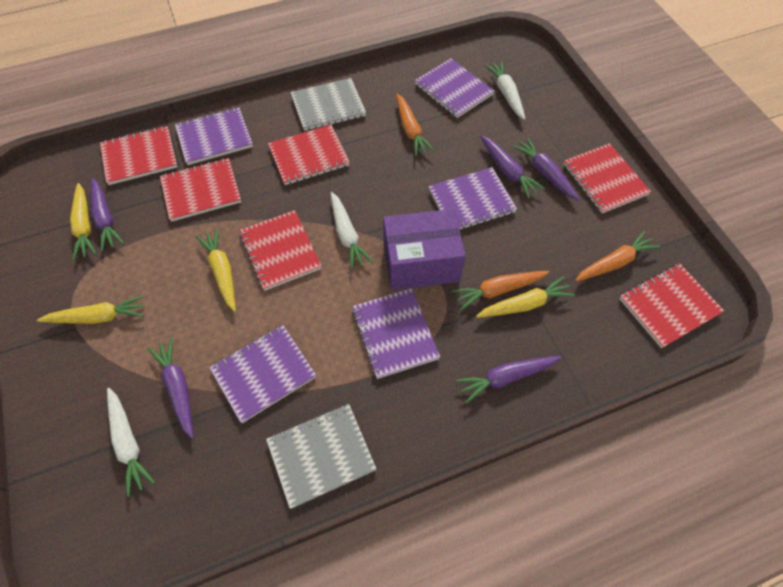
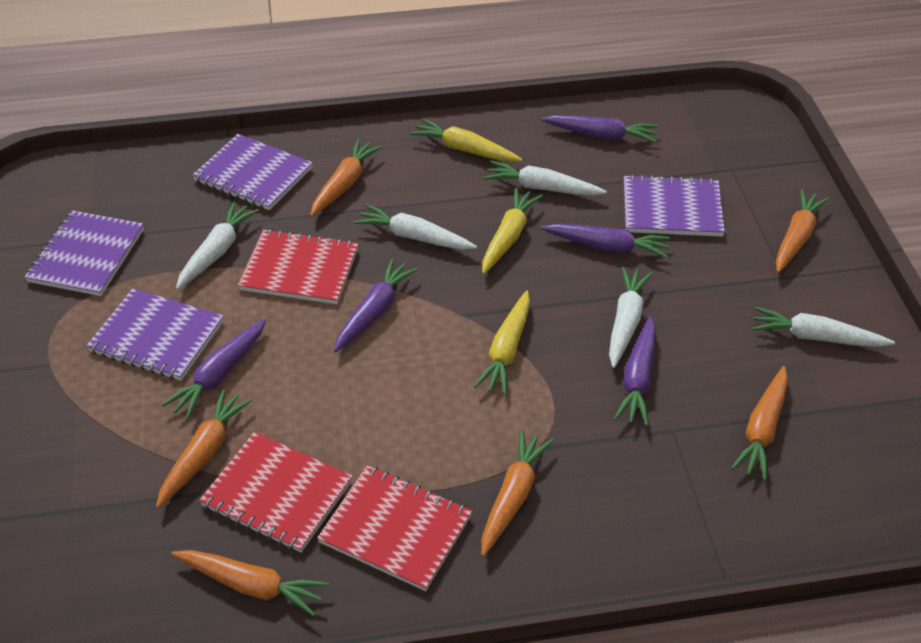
grey notebook: [266,404,376,509] [290,78,366,131] = 2 -> none = 0
orange carrot: [396,93,435,156] [452,271,549,311] [575,231,660,281] = 3 -> [156,389,253,508] [171,550,329,616] [310,139,382,217] [481,429,554,557] [731,366,788,481] [776,189,829,273] = 6
purple box: [383,209,466,290] = 1 -> none = 0
purple notebook: [175,107,253,165] [209,325,316,423] [352,288,440,379] [415,58,494,118] [428,167,517,230] = 5 -> [25,210,144,296] [86,288,224,381] [192,134,313,210] [624,175,725,237] = 4
red notebook: [100,126,177,185] [160,158,241,222] [239,210,322,291] [268,125,350,185] [564,143,651,213] [619,263,724,348] = 6 -> [199,432,353,553] [238,229,359,304] [317,465,472,591] = 3
white carrot: [107,388,155,497] [331,192,373,270] [484,61,525,120] = 3 -> [176,202,259,289] [354,204,477,250] [484,161,607,196] [609,267,653,368] [752,307,895,347] = 5
yellow carrot: [37,295,145,324] [70,183,97,260] [196,229,236,312] [476,276,575,318] = 4 -> [410,118,522,162] [474,290,530,395] [482,188,543,274] = 3

